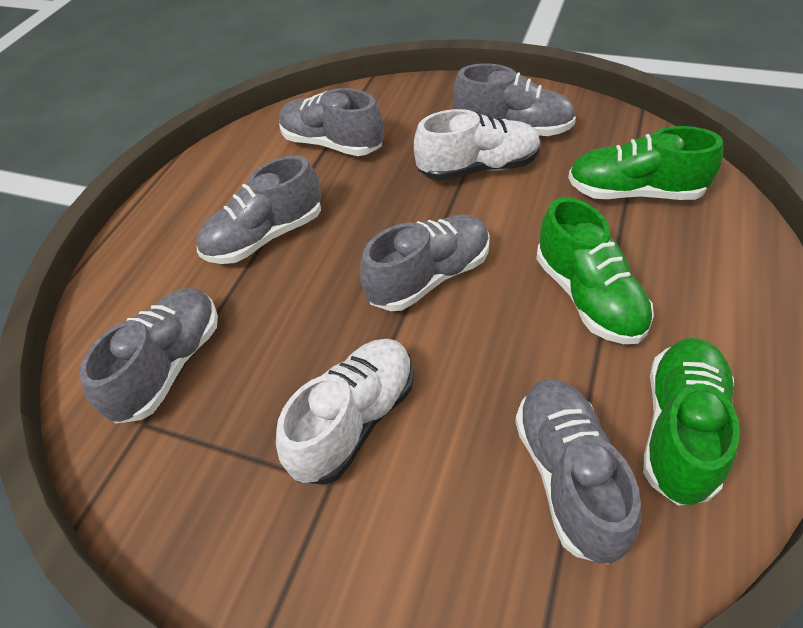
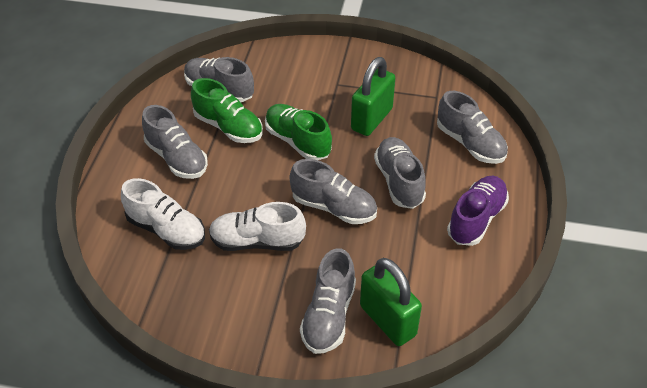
green padlock: none = 0 -> [351,57,395,136] [360,258,422,346] = 2
green shoe: [536,197,654,344] [568,126,723,200] [643,338,740,506] = 3 -> [191,78,263,143] [265,104,332,160] = 2
purple shoe: none = 0 -> [447,176,509,246] = 1

